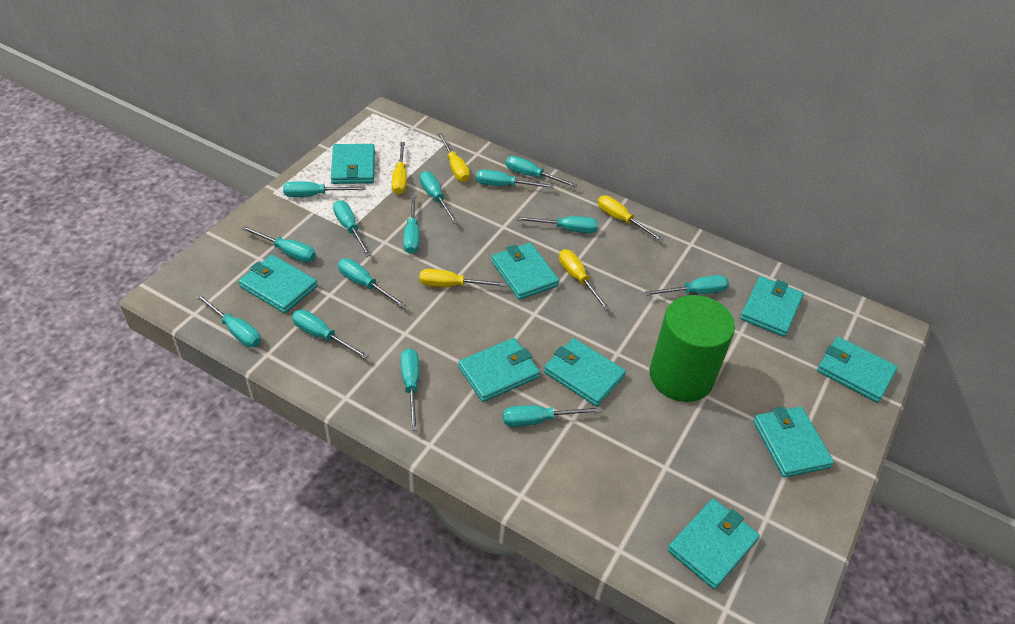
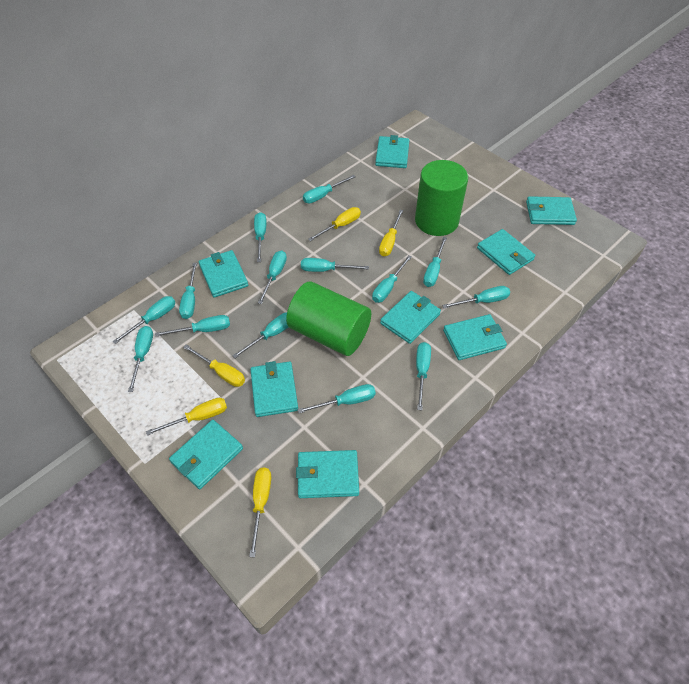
green cylinder: [649,295,735,402] = 1 -> [286,281,371,356] [415,160,468,236] = 2

